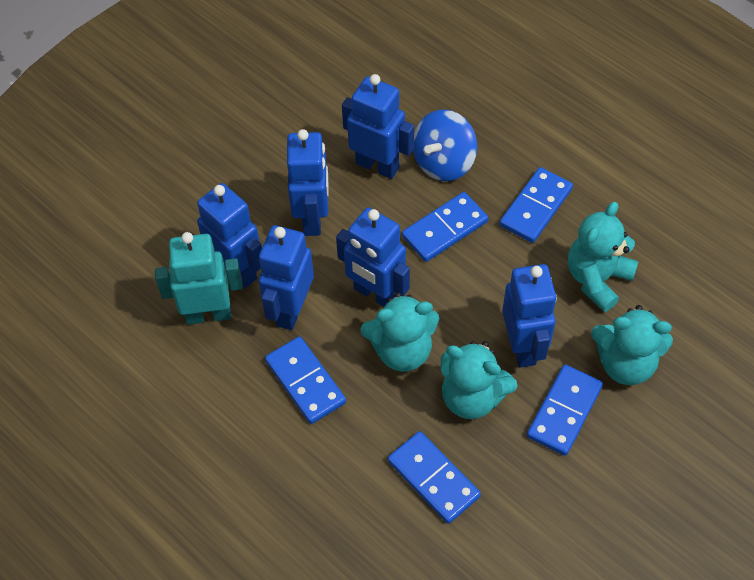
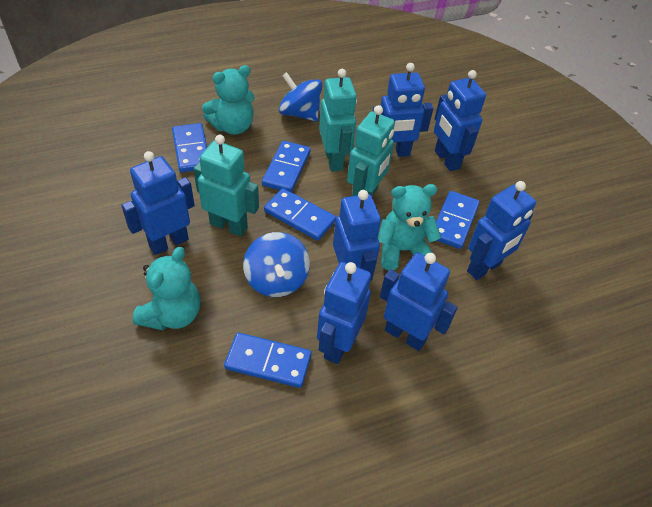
blue robot: [197,183,262,288] [259,225,314,330] [287,129,329,236] [336,207,410,307] [342,74,414,179] [502,264,557,368] = 6 -> [121,151,195,255] [317,262,371,364] [333,190,381,281] [373,63,433,157] [380,253,457,351] [434,70,486,171] [467,181,536,280] = 7
blue spinning top: [413,110,477,181] = 1 -> [243,232,310,297] [279,72,323,122] = 2
turquoise robot: [155,232,243,325] = 1 -> [194,134,259,237] [319,69,357,172] [347,105,395,196] = 3
turquoise teddy bear: [361,292,439,372] [441,341,518,419] [568,202,639,312] [591,305,673,385] = 4 -> [132,246,201,330] [202,65,255,135] [378,184,441,270] = 3

